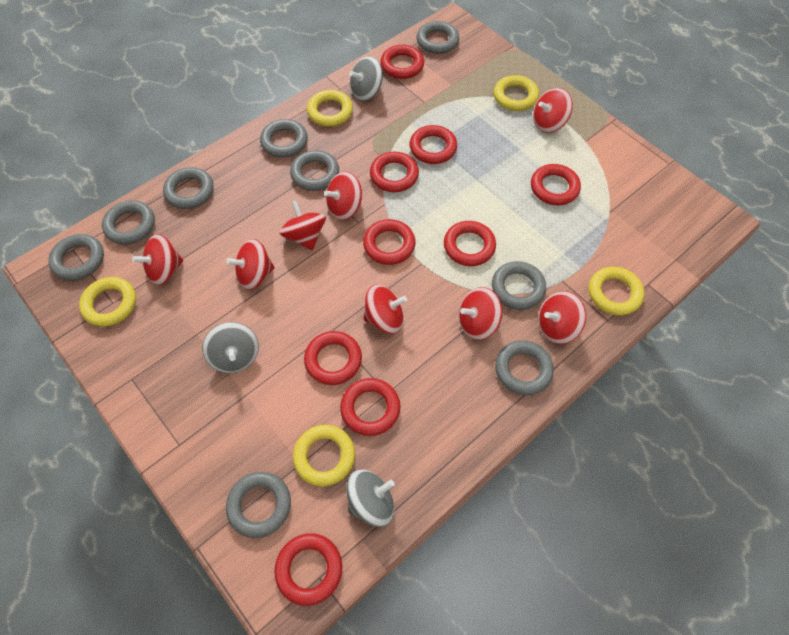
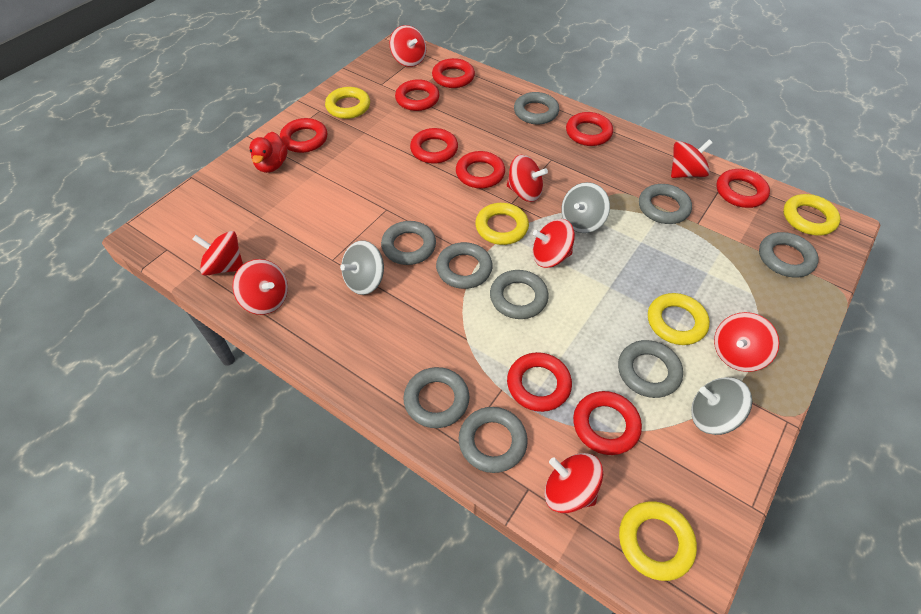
red duck: none = 0 -> [249,132,287,173] = 1

